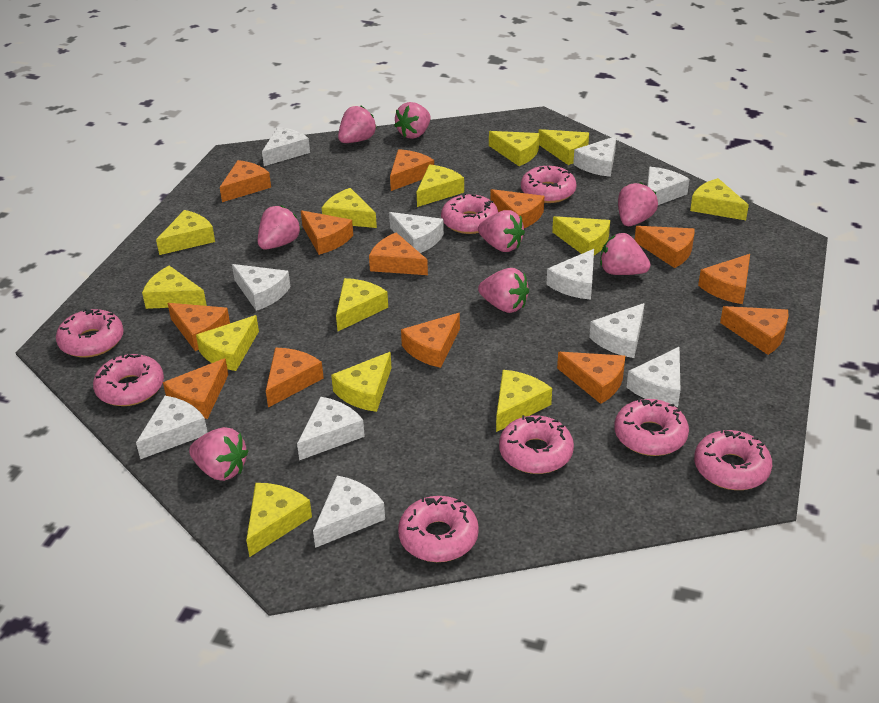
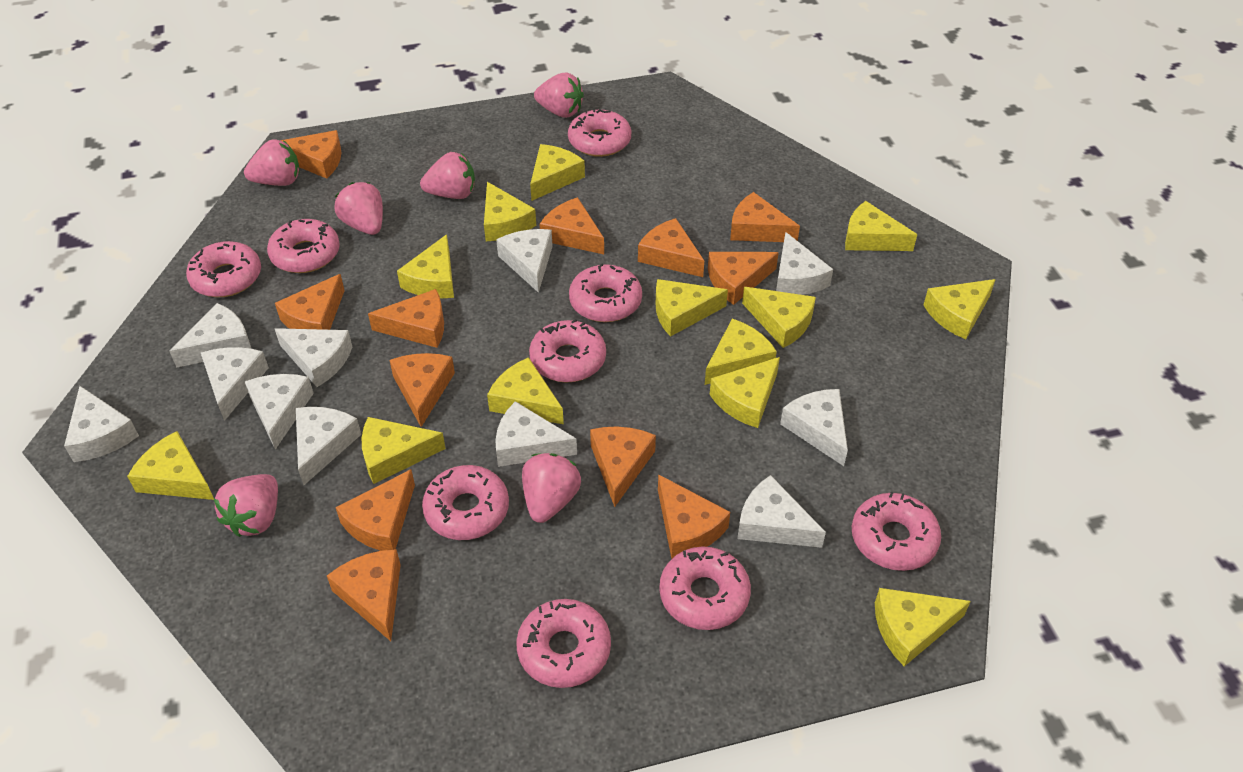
orange cheese: [163,358,228,419] [168,303,230,351] [220,160,271,202] [266,348,324,408] [301,210,353,255] [369,233,428,275] [390,149,434,191] [401,313,460,368] [490,189,544,228] [557,352,625,404] [635,226,695,268] [698,254,750,304] [720,306,788,355] = 13 -> [275,274,345,330] [280,130,341,179] [327,549,401,641] [336,469,415,551] [368,289,444,348] [390,353,455,427] [540,197,604,254] [590,427,656,507] [638,218,704,277] [658,474,730,559] [708,252,779,305] [730,192,800,242] = 12
pink donut: [56,308,124,358] [93,354,164,406] [398,496,479,562] [441,193,498,234] [499,415,574,474] [521,166,577,203] [614,398,689,456] [694,429,772,490] = 8 -> [186,241,261,297] [267,219,340,273] [422,465,509,540] [516,599,611,688] [529,319,606,383] [568,108,631,157] [569,263,642,322] [659,546,751,630] [852,492,941,571] = 9
pink strawberry: [189,427,248,481] [258,205,301,249] [338,106,377,143] [394,102,430,139] [478,210,525,252] [478,268,529,313] [600,233,651,275] [618,182,658,226] = 8 -> [214,474,278,537] [244,139,300,186] [334,182,383,235] [420,152,475,199] [522,453,581,523] [534,73,584,118] = 6

